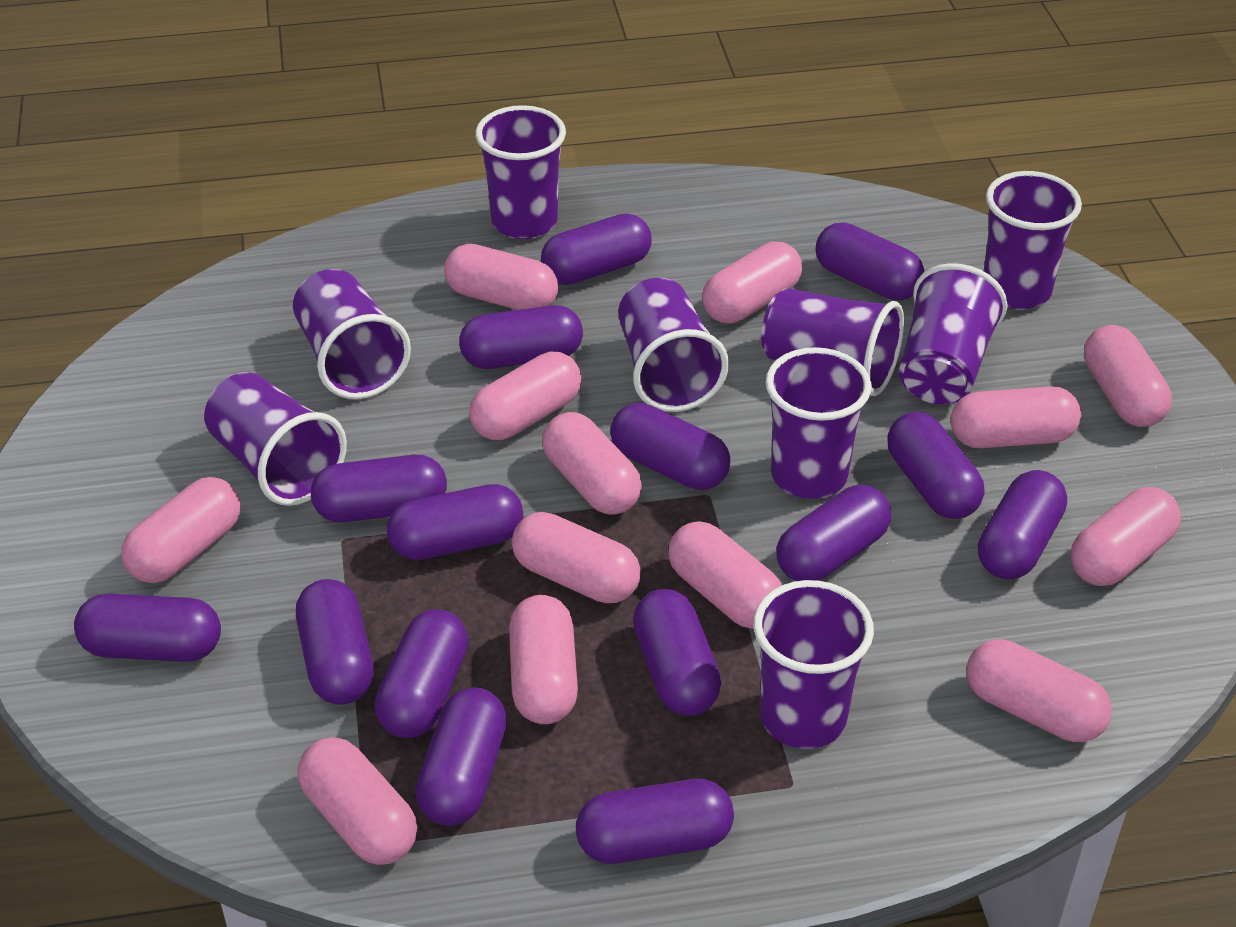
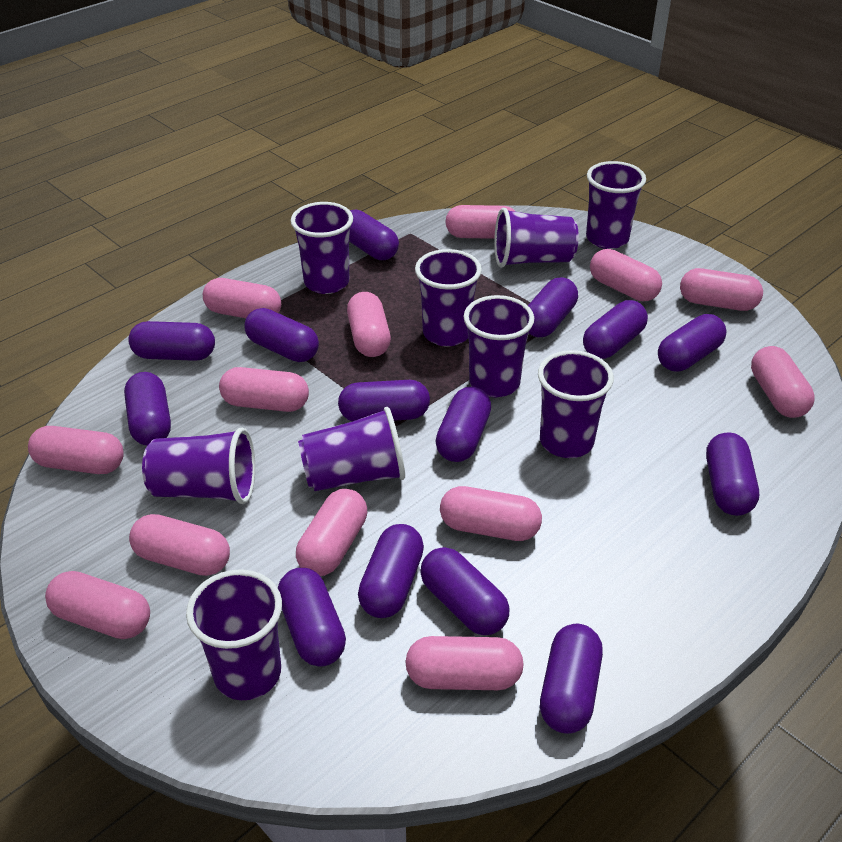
purple capsule: [74,593,221,662] [296,579,374,705] [311,455,447,522] [375,609,468,738] [387,484,523,560] [415,687,507,826] [459,305,583,369] [541,213,652,285] [576,779,734,864] [610,403,731,490] [633,589,721,716] [776,485,891,581] [816,222,925,301] [887,412,984,519] [978,470,1067,579] = 15 -> [124,372,171,446] [128,321,215,361] [244,308,319,362] [278,568,346,667] [338,380,430,422] [349,210,399,260] [358,524,424,618] [420,547,509,635] [436,386,491,462] [528,277,578,337] [540,624,603,734] [583,300,648,359] [658,314,727,372] [706,432,759,516] = 14

